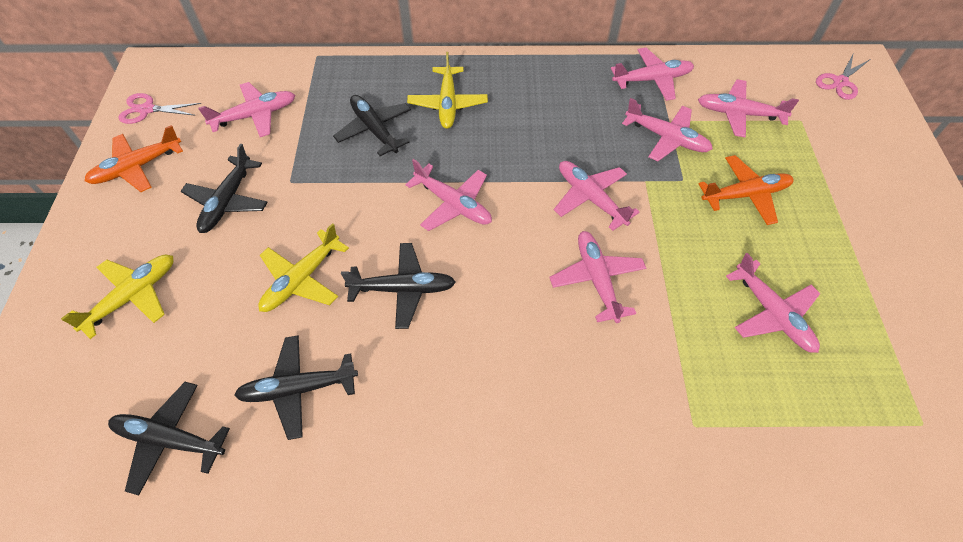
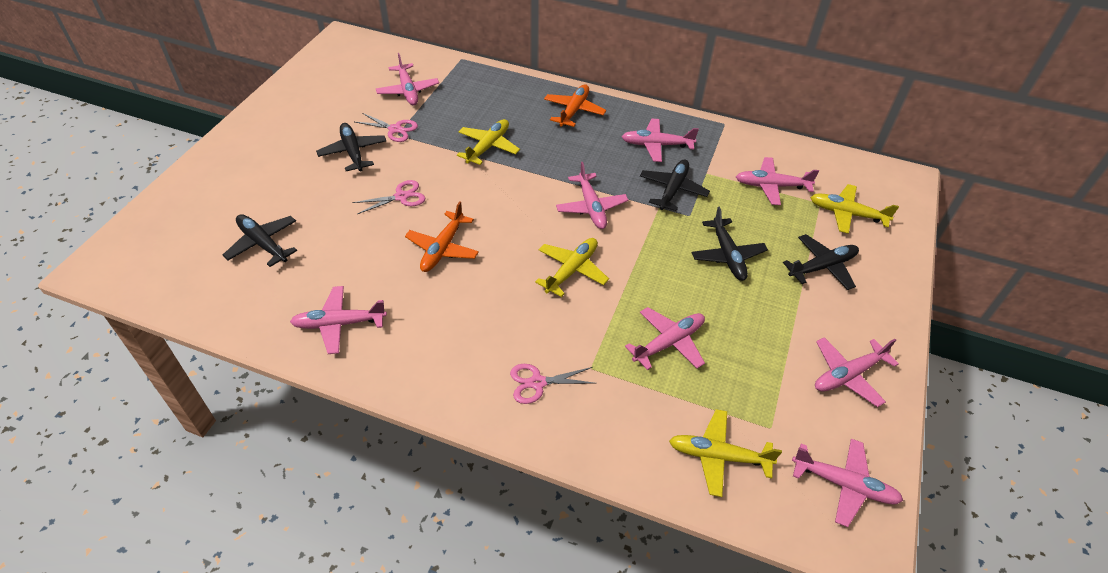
pink scissors: [119,93,201,124] [816,54,869,100] = 2 -> [353,180,425,214] [355,113,418,142] [510,364,597,404] = 3
yellow plane: [61,255,173,339] [258,223,349,312] [407,52,488,129] = 3 -> [457,119,520,165] [535,238,609,297] [669,409,782,497] [810,184,899,234] = 4

